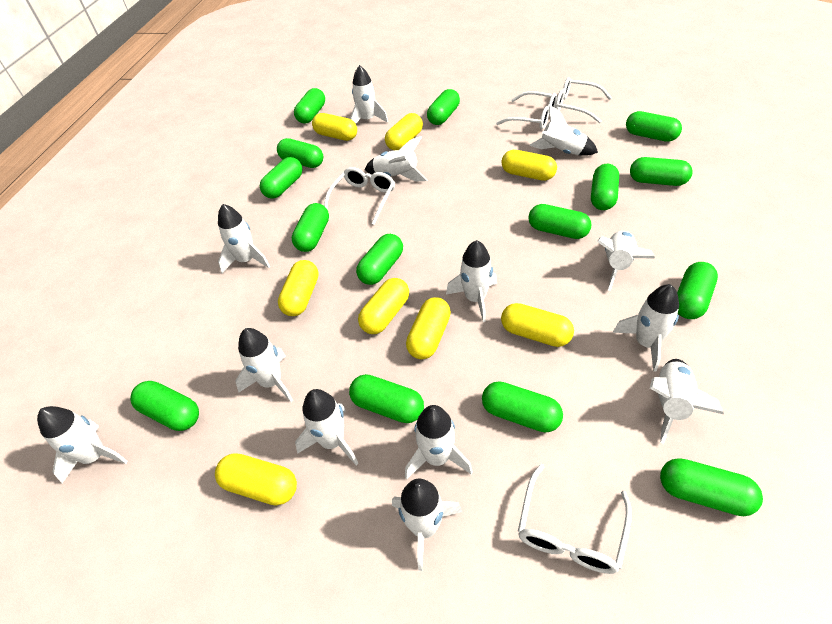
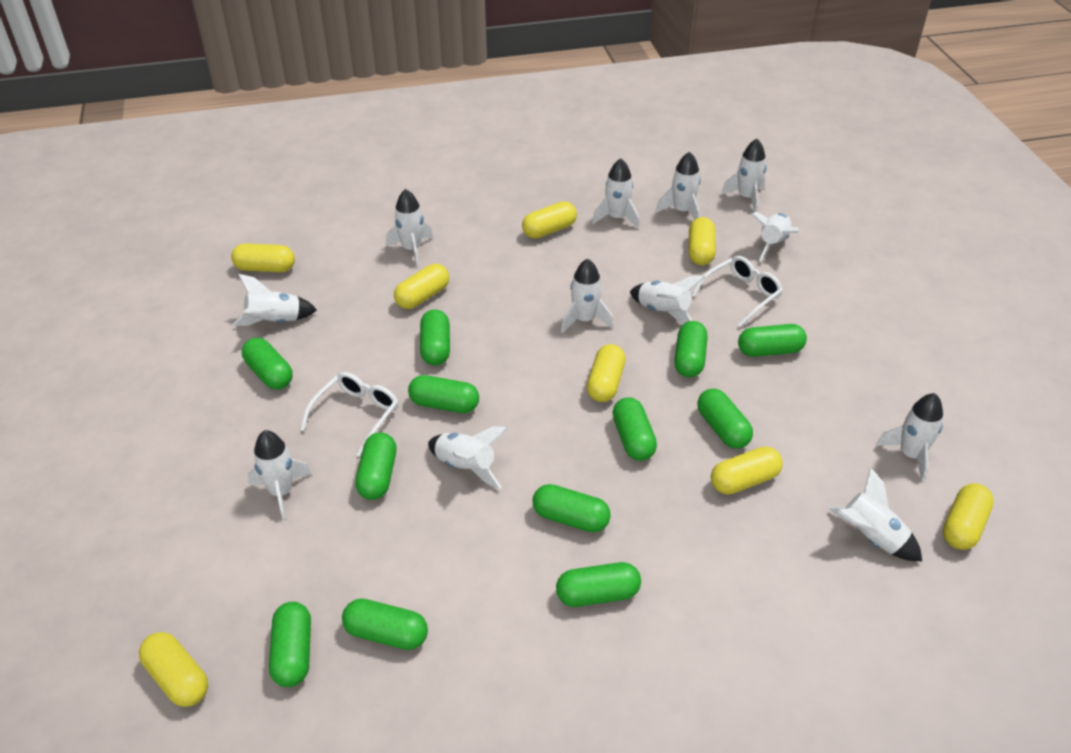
green capsule: [130,381,199,431] [260,157,303,199] [277,138,323,168] [291,203,329,252] [294,88,325,124] [349,374,424,423] [356,234,403,285] [427,89,460,125] [482,381,563,433] [528,204,592,239] [591,164,619,210] [626,111,682,142] [630,157,693,186] [660,458,763,516] [677,262,718,319] = 15 -> [242,338,293,390] [269,602,311,687] [342,598,428,650] [355,432,396,500] [408,375,479,413] [420,309,450,365] [532,484,611,533] [556,562,641,607] [613,397,657,461] [674,321,708,377] [697,389,753,449] [738,324,807,357] = 12
white glasses: [324,167,395,225] [496,91,557,130] [518,464,632,574] [555,77,612,123] = 4 -> [300,372,398,456] [692,256,783,327] = 2
white rocket: [37,406,128,483] [218,204,270,273] [235,328,293,402] [295,389,359,466] [350,65,388,124] [365,136,427,182] [392,479,462,571] [405,405,473,480] [446,240,497,322] [529,105,598,156] [597,231,655,291] [613,284,679,372] [650,359,724,444] = 13 -> [232,274,317,326] [248,430,311,520] [386,189,433,266] [428,426,508,489] [561,259,614,333] [592,158,639,229] [630,276,705,325] [656,152,700,220] [721,139,766,212] [751,212,799,262] [828,467,922,561] [876,393,943,482] = 12

